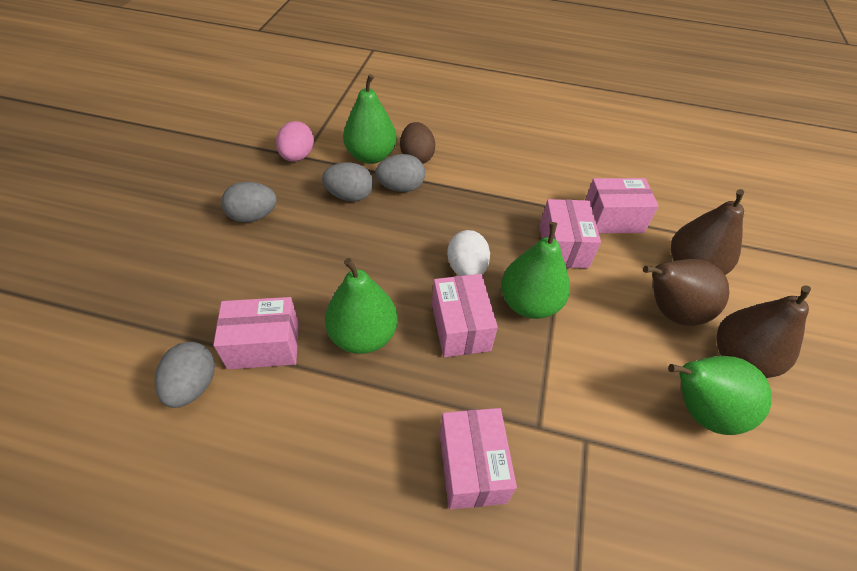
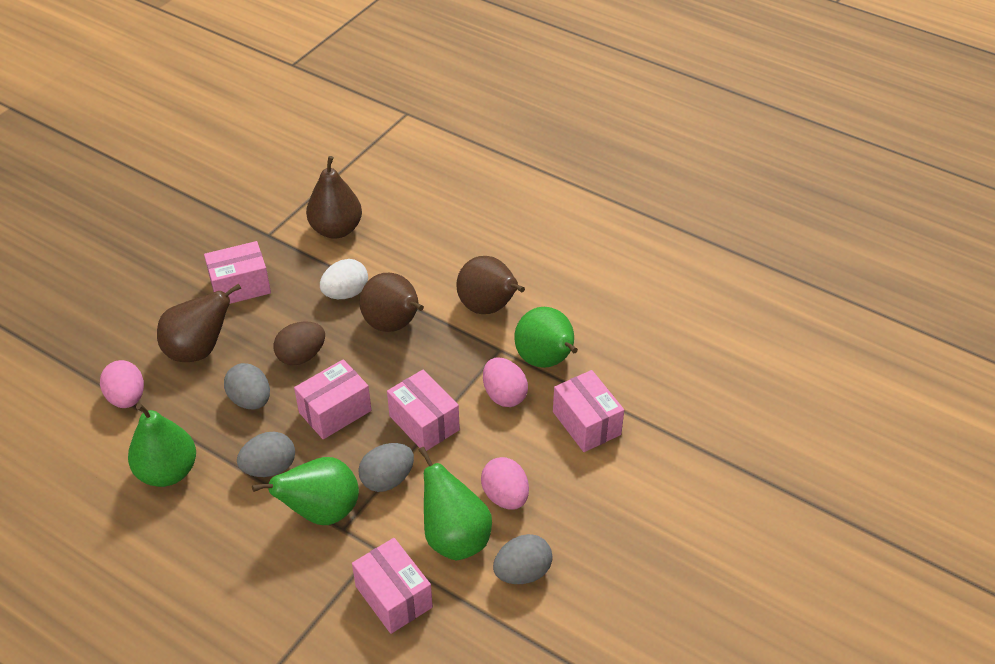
brown pear: [643,259,729,326] [671,189,744,275] [716,285,811,378] = 3 -> [157,283,241,362] [306,156,362,239] [359,273,424,332] [456,256,525,314] = 4
pink egg: [276,121,314,162] = 1 -> [100,360,144,408] [481,457,529,510] [483,357,528,407] = 3

